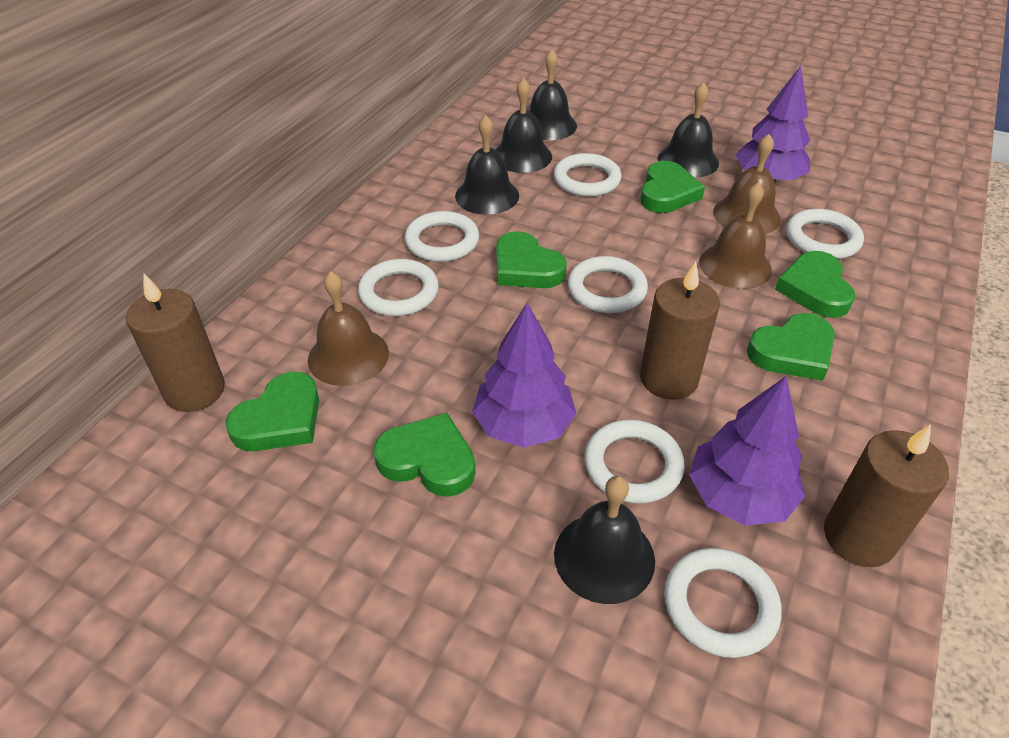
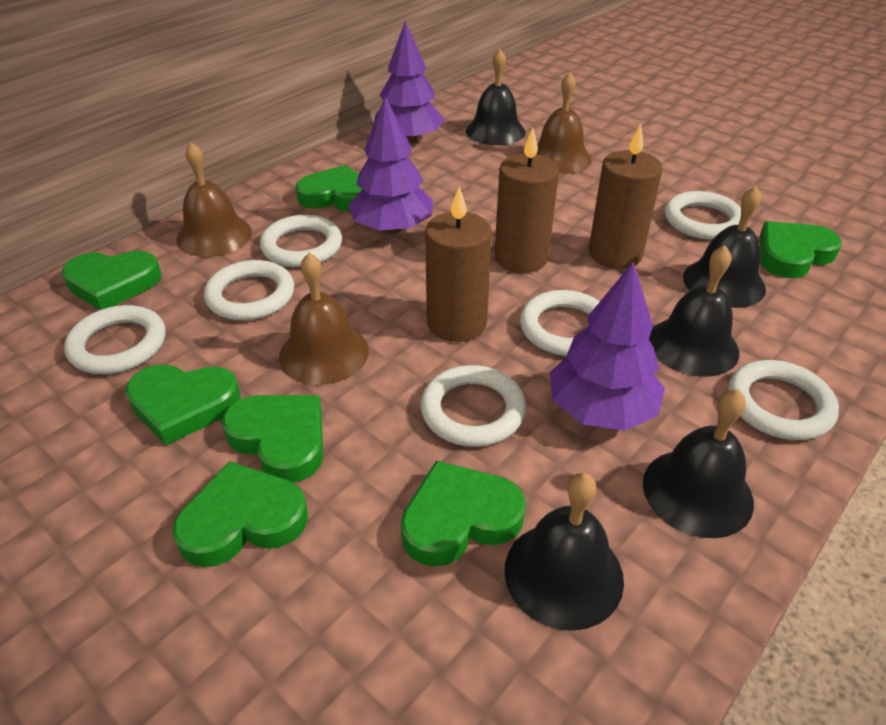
green heart: [225,372,319,451] [373,413,476,497] [496,231,567,288] [640,161,705,213] [747,313,835,381] [775,251,855,318] = 6 -> [62,251,161,310] [125,364,241,445] [172,461,308,567] [222,395,323,483] [296,165,362,212] [401,460,526,567] [760,221,842,278] = 7

